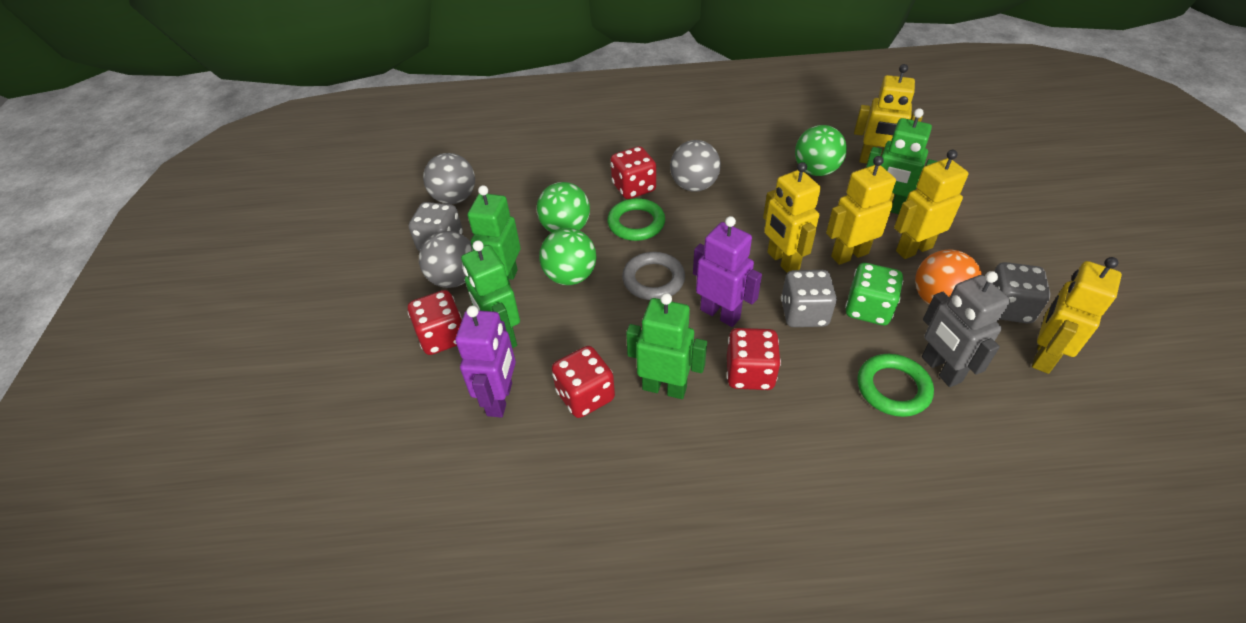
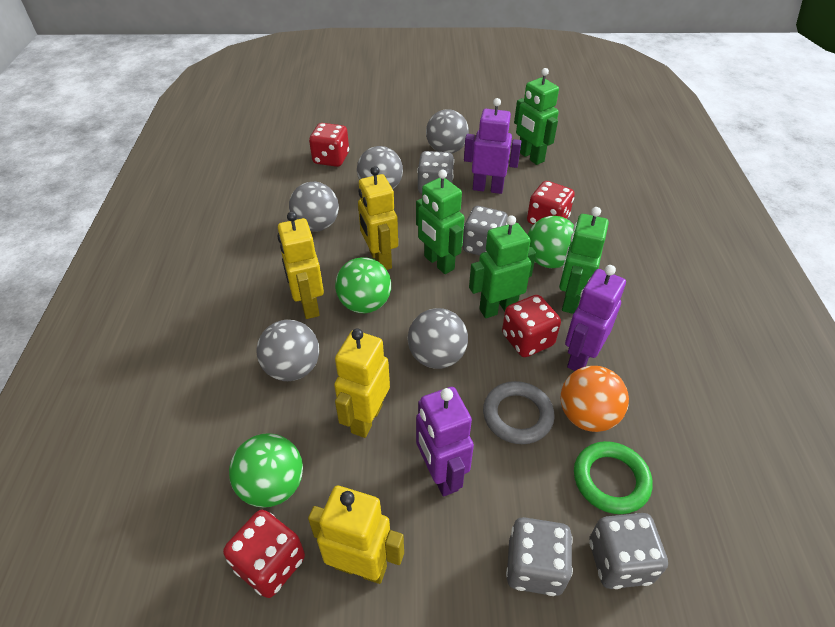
green dice: [845,263,903,325] = 1 -> none = 0
green ring: [607,198,665,241] [857,354,934,417] = 2 -> [574,441,653,514] = 1
grey ball: [419,231,473,288] [423,153,475,204] [670,140,721,192] = 3 -> [256,320,319,381] [289,182,339,232] [357,146,403,189] [408,308,468,369] [426,109,469,153] = 5
grey dice: [409,202,463,251] [781,270,837,327] [993,262,1050,323] = 3 -> [417,151,454,194] [463,206,508,255] [506,517,573,596] [589,513,668,589] = 4
grey robot: [922,271,1010,387] = 1 -> none = 0
purple robot: [455,306,516,418] [693,216,762,327] = 2 -> [416,387,474,497] [464,98,522,194] [565,265,626,371] = 3
yellow robot: [763,162,821,273] [826,156,896,265] [854,64,923,164] [894,150,968,259] [1032,257,1122,374] = 5 -> [277,212,324,319] [308,486,404,584] [334,328,390,438] [358,166,398,270] = 4

